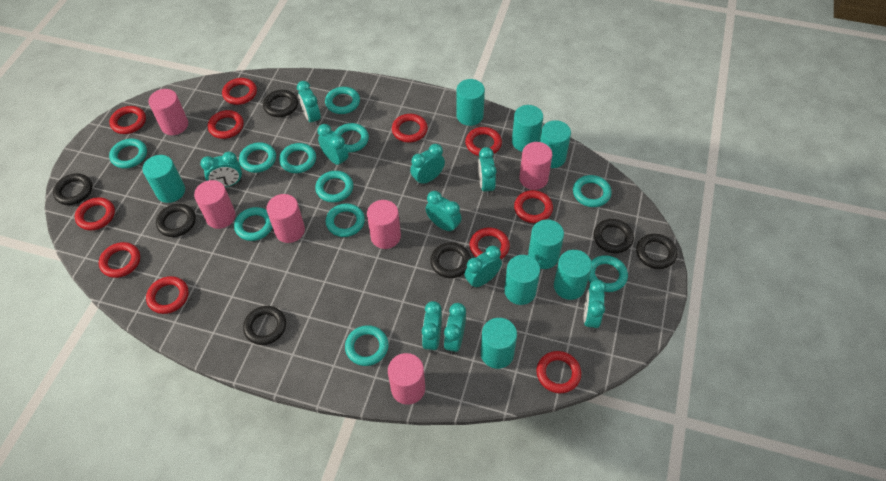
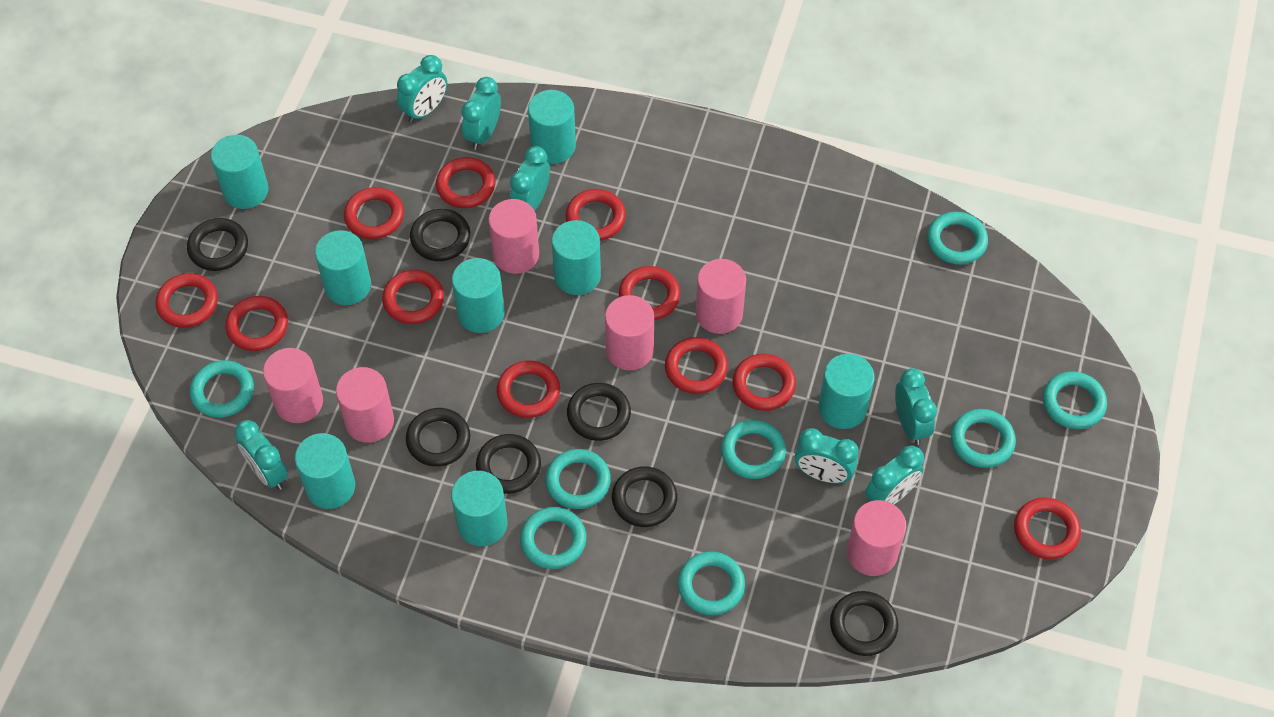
turquoise clock: [200,152,242,187] [297,81,321,126] [317,124,348,167] [410,144,445,186] [422,301,442,353] [426,191,462,233] [444,303,466,355] [465,246,502,288] [478,147,497,196] [584,280,606,332] = 10 -> [234,420,288,490] [397,55,447,123] [461,77,501,150] [510,146,550,211] [795,428,859,483] [865,446,924,504] [895,368,937,445] = 7
turquoise ring: [109,138,147,168] [234,207,273,241] [239,142,276,173] [279,143,316,173] [315,171,353,202] [325,87,360,114] [326,203,365,237] [335,123,369,152] [345,325,389,366] [573,175,612,207] [588,255,628,292] = 11 -> [190,360,254,418] [520,507,586,569] [545,449,611,509] [678,552,745,615] [721,420,786,479] [927,212,988,265] [951,409,1016,468] [1043,371,1107,429] = 8

